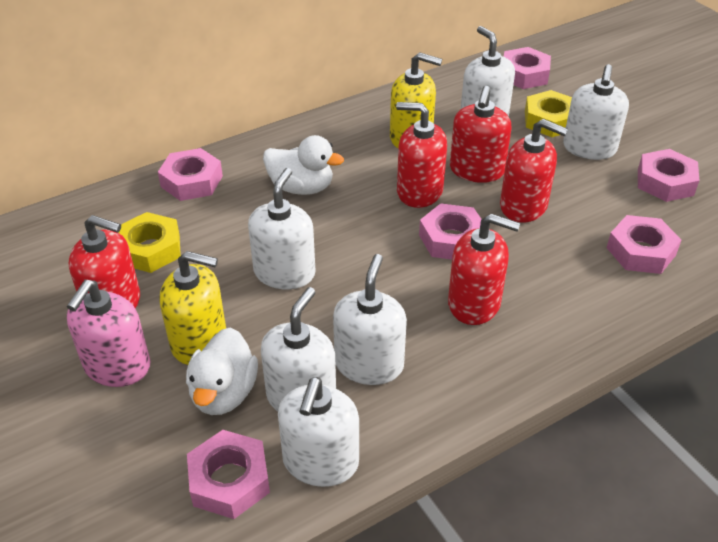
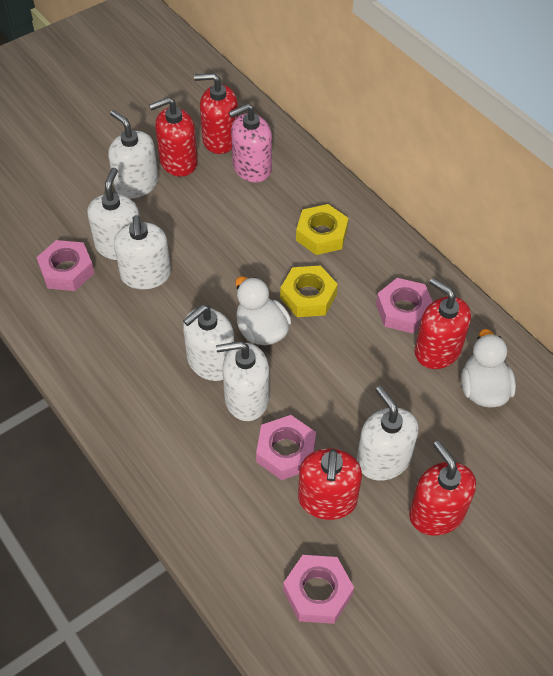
pink nut: [158,148,223,201] [187,430,270,519] [419,203,482,260] [504,47,551,89] [607,215,681,274] [638,149,699,202] = 6 -> [36,240,94,291] [256,415,316,480] [283,555,354,624] [376,278,433,333] = 4
yellow soap dispenser: [160,251,226,365] [390,52,442,148] = 2 -> none = 0

